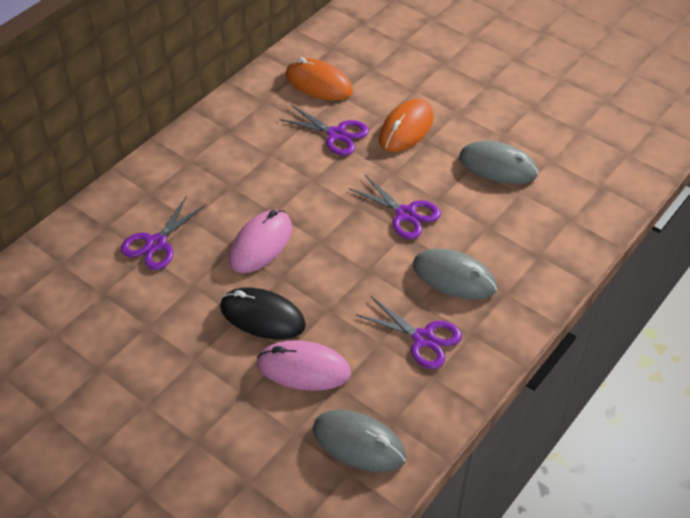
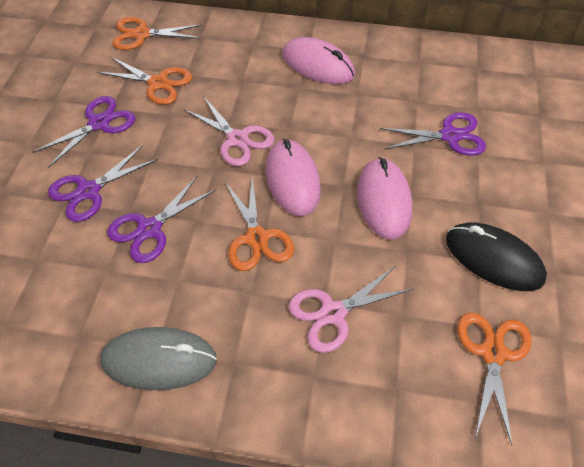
grey mouse: [313,409,406,472] [413,248,497,300] [459,141,538,184] = 3 -> [100,327,217,390] = 1
orange mouse: [286,57,353,101] [379,99,434,152] = 2 -> none = 0
orange scissors: none = 0 -> [97,57,192,105] [112,17,202,50] [225,176,294,271] [458,312,531,446] = 4
pink mouse: [229,210,292,273] [257,340,351,391] = 2 -> [266,139,321,216] [282,37,355,84] [357,157,413,240] = 3
pink scissors: none = 0 -> [184,96,275,166] [289,266,413,353] = 2

